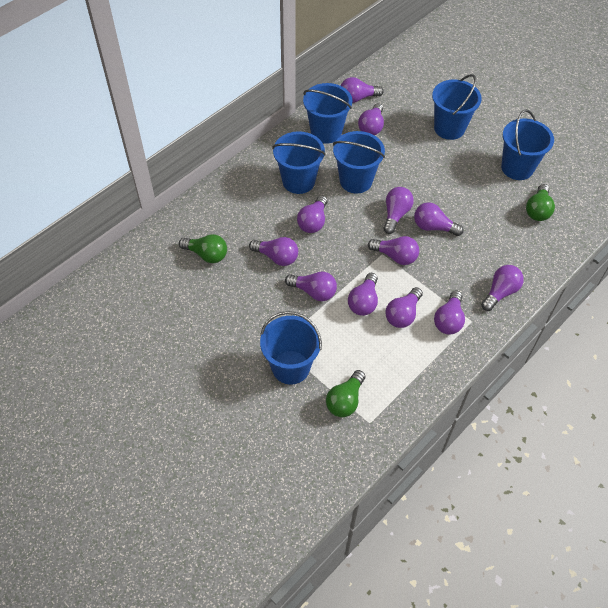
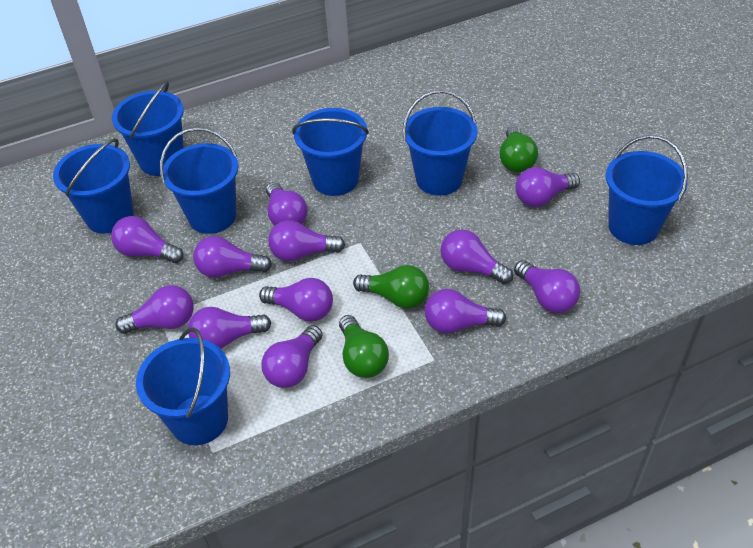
blue bucket: [260,311,322,384] [272,131,326,194] [303,83,352,144] [333,131,385,193] [432,74,482,140] [501,110,554,180] = 6 -> [53,138,134,234] [112,81,184,176] [136,327,230,445] [160,127,238,234] [292,108,369,196] [403,90,478,196] [606,135,688,245] = 7

